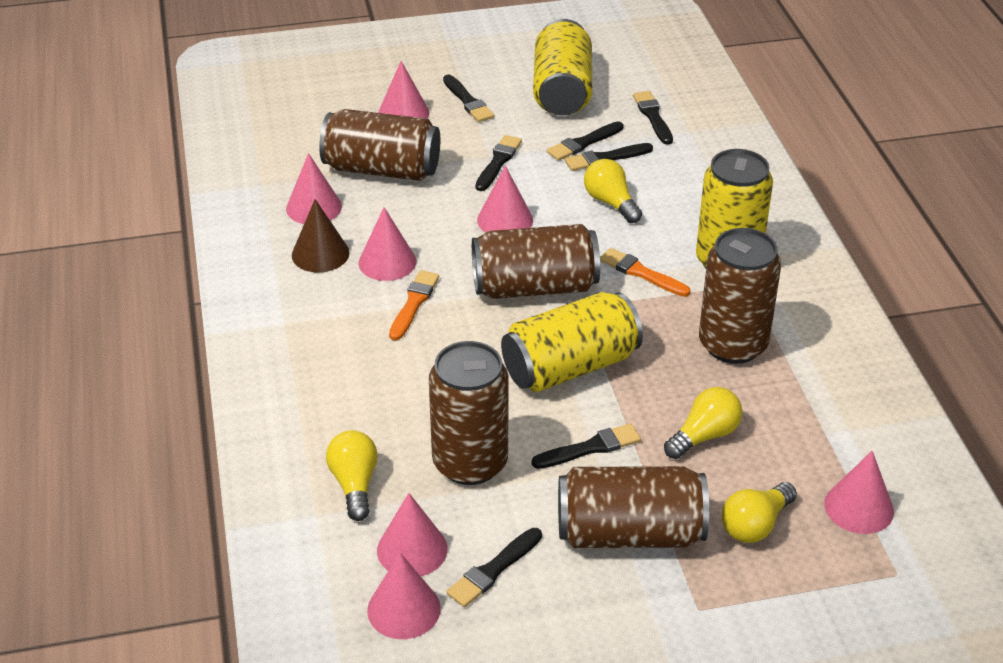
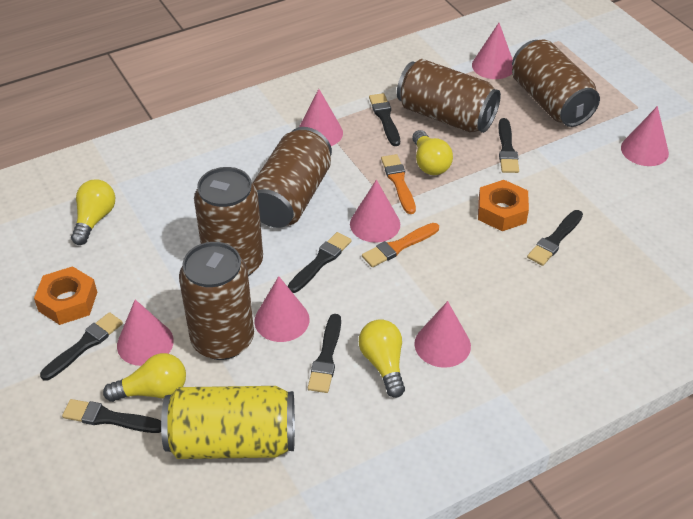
brown cone: [292,199,350,272] = 1 -> none = 0
orange nut: none = 0 -> [34,266,97,325] [478,180,529,231] = 2
yellow can: [501,292,643,392] [533,19,592,115] [696,149,773,269] = 3 -> [161,386,295,459] = 1

